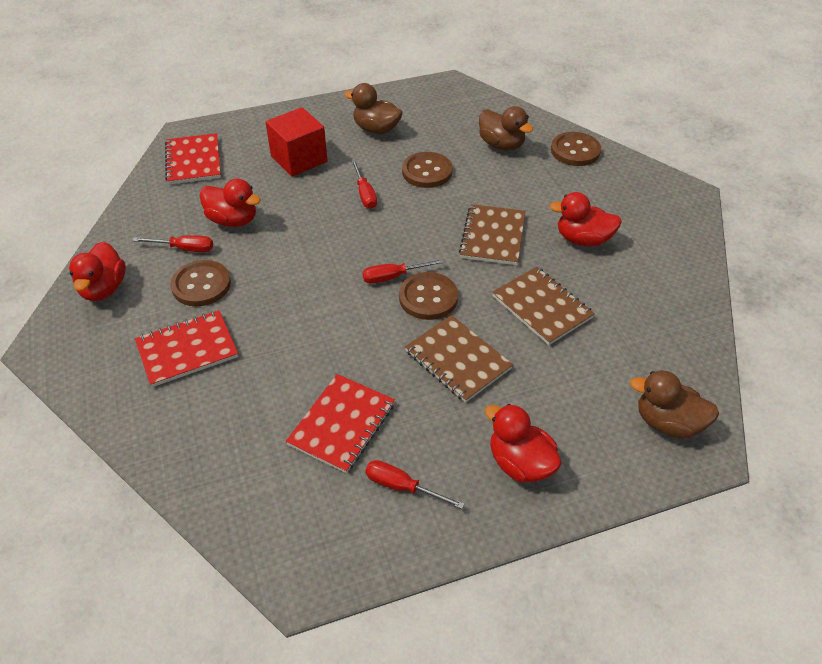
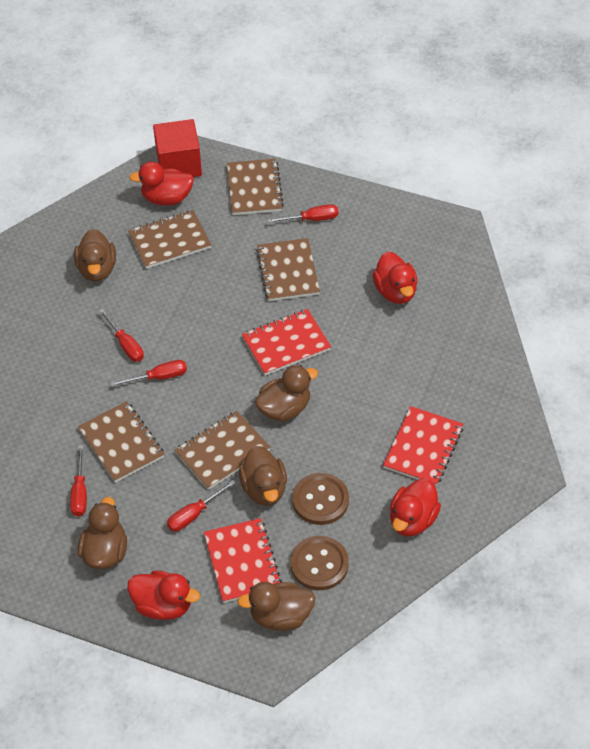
brown button: [170,260,231,306] [399,272,458,320] [402,152,453,188] [551,132,601,166] = 4 -> [290,536,349,590] [292,473,349,525] = 2
brown duck: [345,83,403,134] [479,106,533,151] [630,370,719,439] = 3 -> [74,229,116,281] [78,497,127,569] [237,582,316,631] [239,446,287,506] [255,365,318,421] = 5
brown notebook: [405,315,513,403] [459,204,526,265] [492,267,595,345] = 3 -> [78,401,165,483] [128,210,211,269] [175,411,270,490] [227,159,284,215] [256,238,320,301] = 5
red screwdriver: [133,235,213,252] [351,160,377,209] [362,259,444,284] [365,460,465,509] = 4 -> [70,445,87,517] [99,309,144,362] [110,360,187,387] [167,480,236,531] [267,204,338,223] = 5

